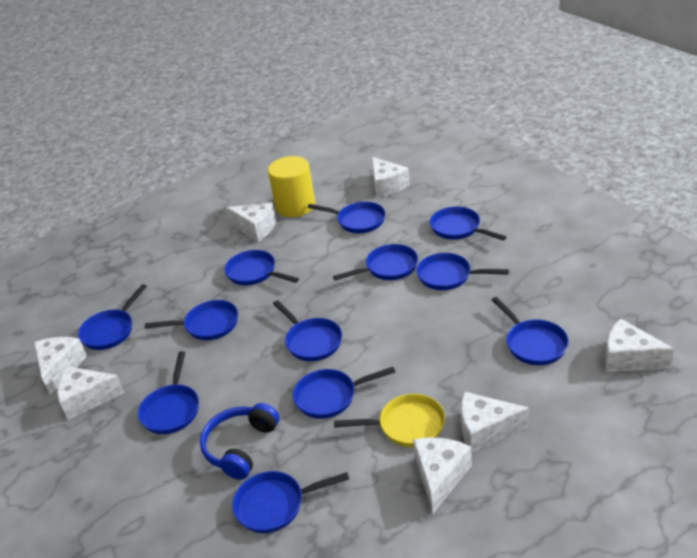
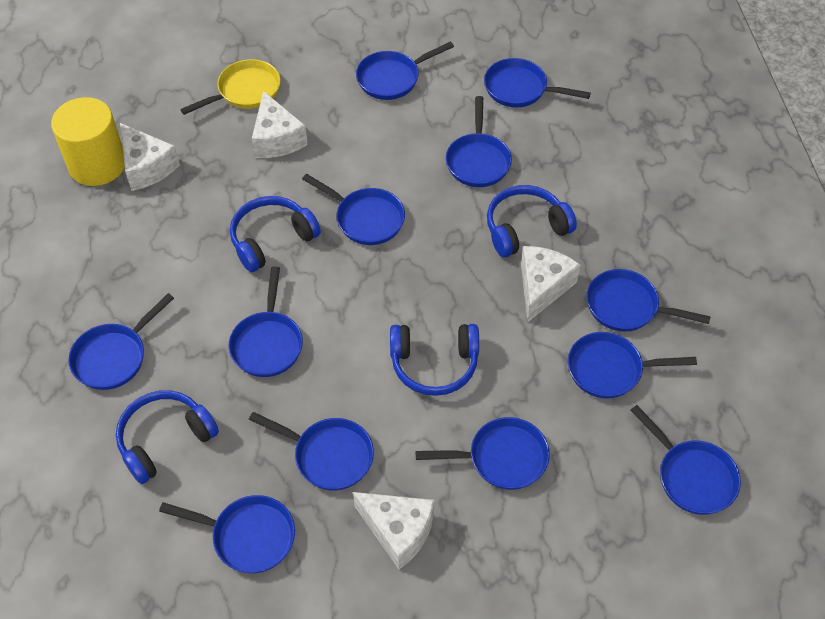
blue headphones: [200,403,280,480] = 1 -> [116,390,219,484] [230,196,321,272] [390,324,479,396] [487,185,577,257] = 4
white cheese: [34,337,87,395] [57,366,125,420] [226,202,276,242] [372,157,410,198] [413,437,472,513] [461,391,529,453] [605,318,674,372] = 7 -> [120,123,180,191] [252,91,308,158] [353,492,434,569] [521,246,580,322] = 4

